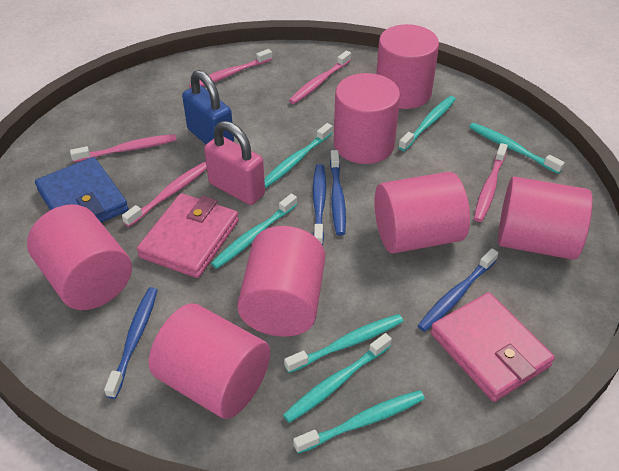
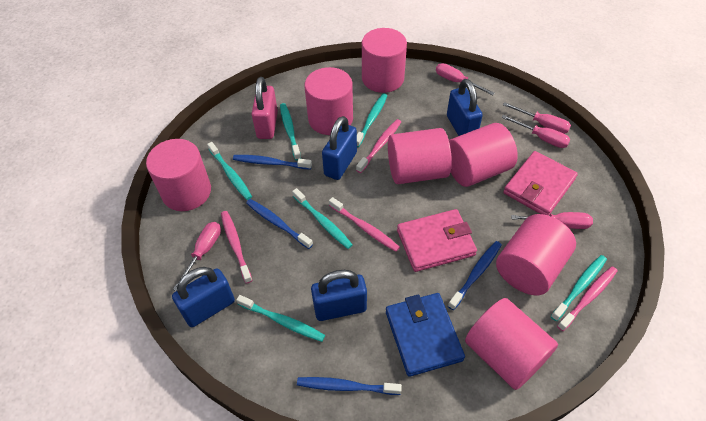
blue padlock: [182,70,234,144] = 1 -> [172,267,235,327] [311,270,367,321] [322,116,357,180] [447,79,483,136] = 4
pink screwdriver: none = 0 -> [173,222,221,291] [436,63,495,96] [501,115,570,148] [503,102,571,134] [511,212,593,229] = 5
pink toothbrush: [70,134,177,162] [122,162,207,227] [189,49,272,88] [289,51,351,104] [474,143,508,222] = 5 -> [221,211,252,284] [329,197,400,252] [356,119,401,173] [557,266,618,331] = 4
turquoise toothbrush: [211,194,297,269] [264,123,332,188] [283,333,392,423] [284,314,403,373] [293,390,425,454] [398,96,456,151] [469,123,565,174] = 7 -> [207,142,252,200] [236,295,325,342] [280,103,301,160] [292,188,353,249] [357,93,387,147] [551,255,607,321] = 6

